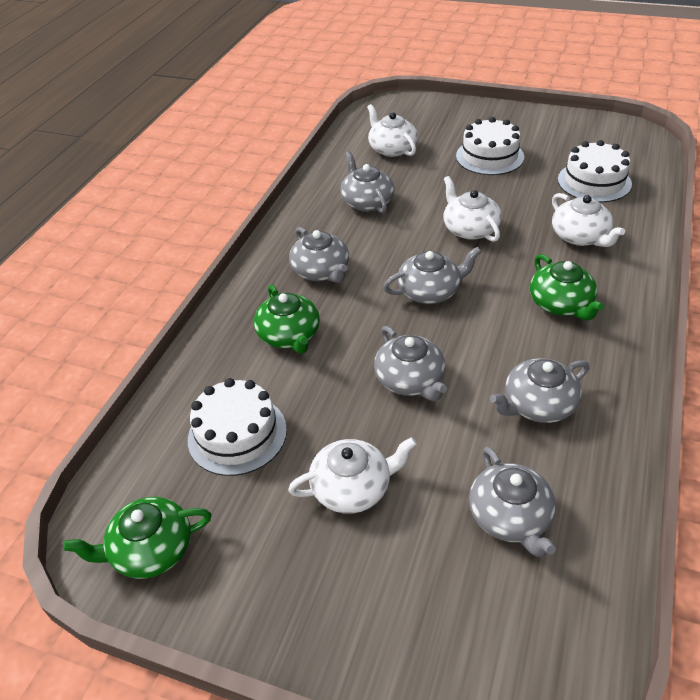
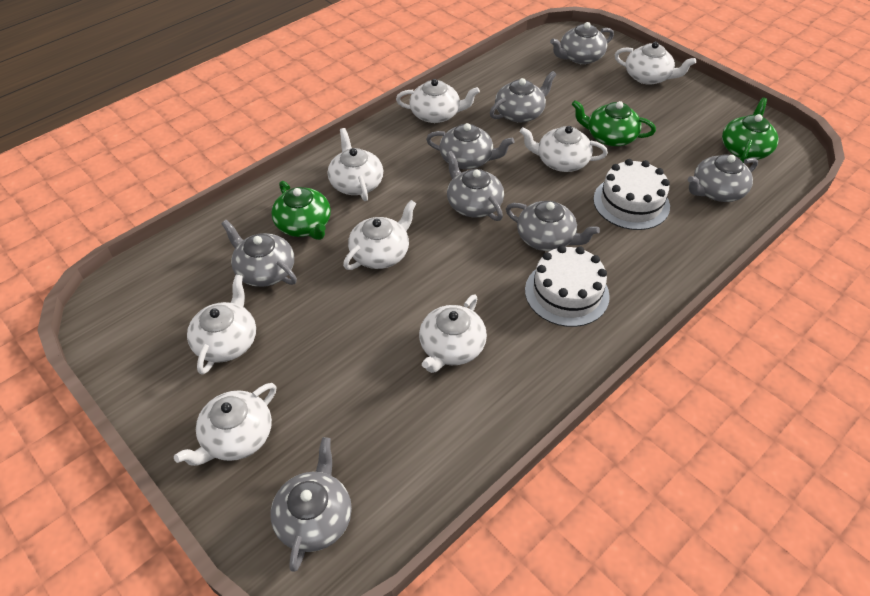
grey teapot: [289,227,349,283] [340,151,395,214] [374,326,447,401] [383,247,481,304] [469,447,556,557] [490,358,589,423] = 6 -> [221,220,297,287] [271,437,352,572] [426,123,514,169] [446,151,504,221] [490,71,556,123] [506,201,600,251] [550,22,614,64] [688,154,758,202] = 8
white cake: [188,378,287,476] [456,117,524,175] [558,140,632,202] = 3 -> [525,245,610,327] [593,159,670,230] = 2
white teapot: [288,437,417,513] [367,104,418,157] [443,176,502,242] [552,193,625,247] = 4 -> [174,383,276,466] [187,275,256,375] [328,128,383,201] [343,200,416,270] [396,79,480,123] [419,294,487,373] [520,126,608,172] [615,42,696,85] = 8

